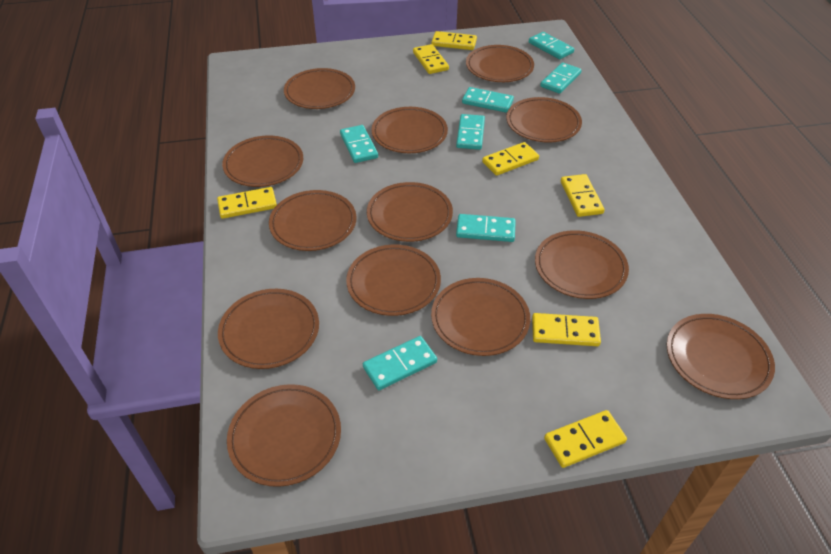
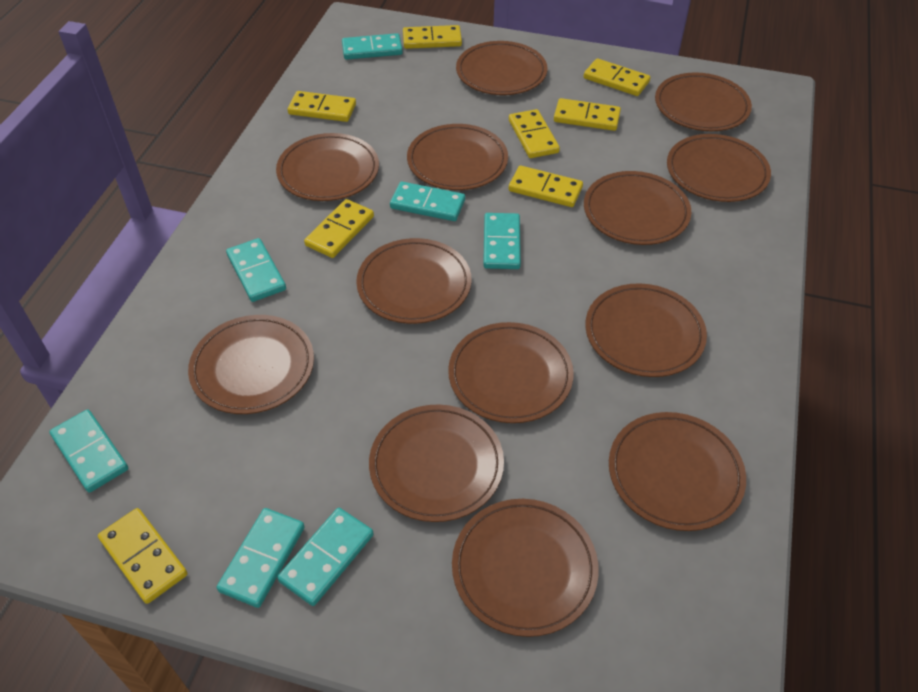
yellow domino: [217,187,277,219] [413,44,449,74] [431,31,477,50] [482,142,539,176] [532,313,601,346] [544,410,627,468] [561,174,605,217] = 7 -> [98,508,187,604] [288,91,356,122] [304,199,374,258] [403,25,462,49] [509,109,560,158] [509,166,583,207] [554,98,621,131] [584,58,651,96] = 8

